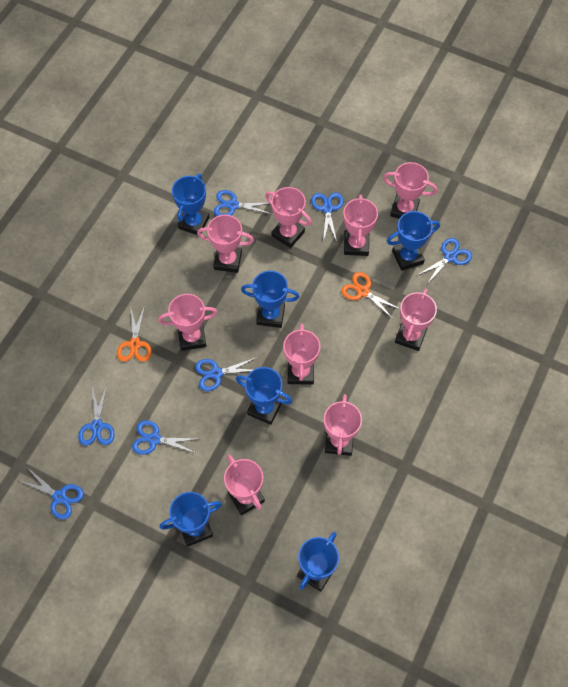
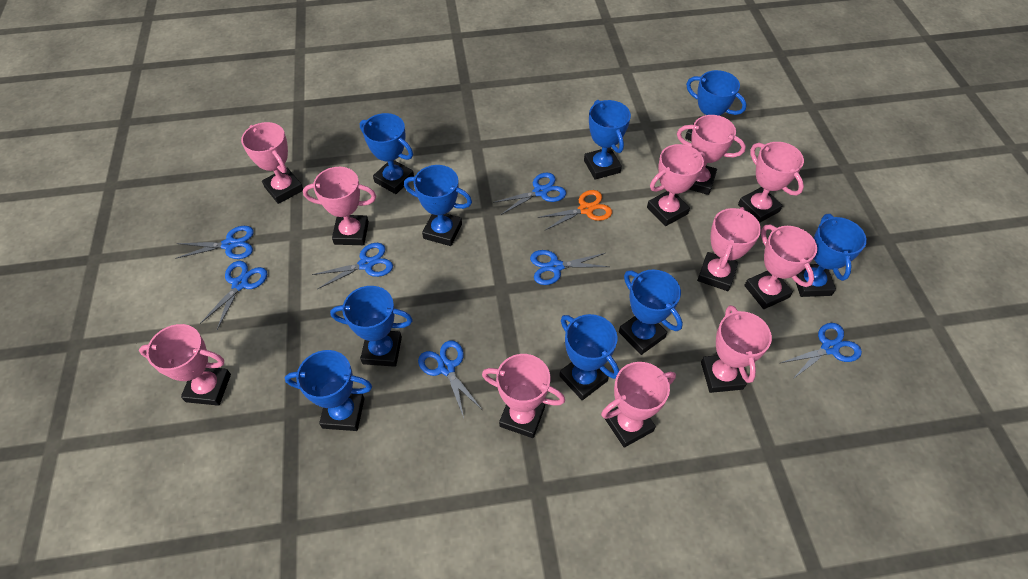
blue trophy: [160,492,222,547] [172,174,209,235] [236,367,292,425] [241,271,300,328] [297,532,339,592] [387,211,440,271] = 6 -> [285,350,372,431] [330,286,413,367] [360,113,414,194] [404,165,472,246] [559,314,620,400] [584,100,631,180] [619,269,683,355] [685,70,747,141] [796,214,867,297] = 9
orange scissors: [117,306,152,362] [341,272,400,319] = 2 -> [537,190,612,231] = 1
pink trophy: [158,294,218,351] [197,215,254,273] [224,455,265,515] [265,187,312,248] [283,324,320,385] [324,394,362,456] [343,194,378,256] [383,162,437,219] [395,289,437,351] = 9 -> [139,324,231,406] [241,122,303,204] [303,167,376,245] [482,354,565,438] [601,362,676,448] [647,144,706,226] [677,115,746,195] [697,207,761,291] [701,305,772,393] [738,142,804,223] [744,225,817,309] = 11

